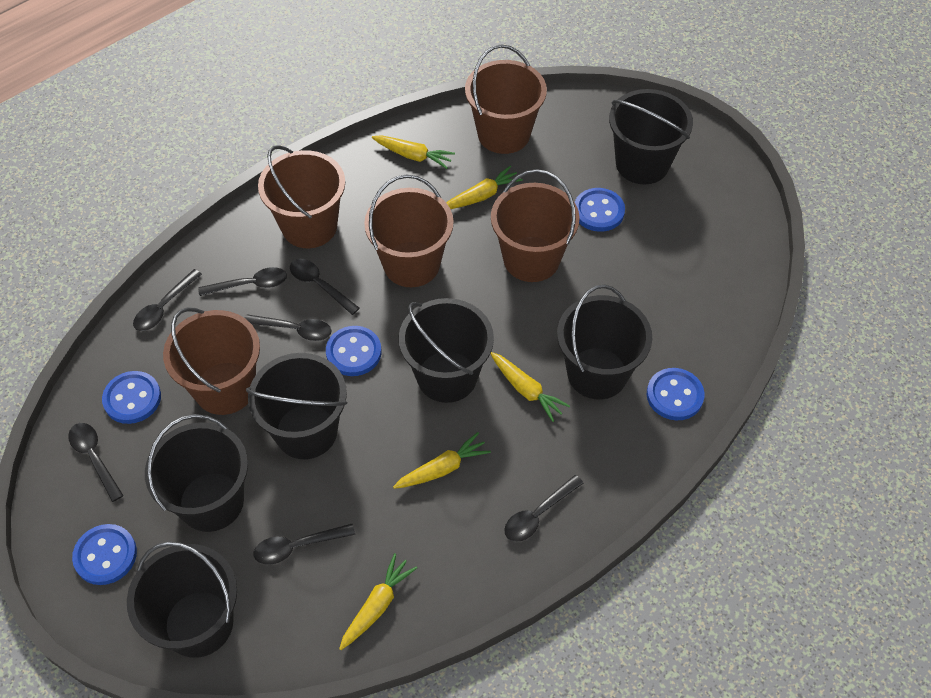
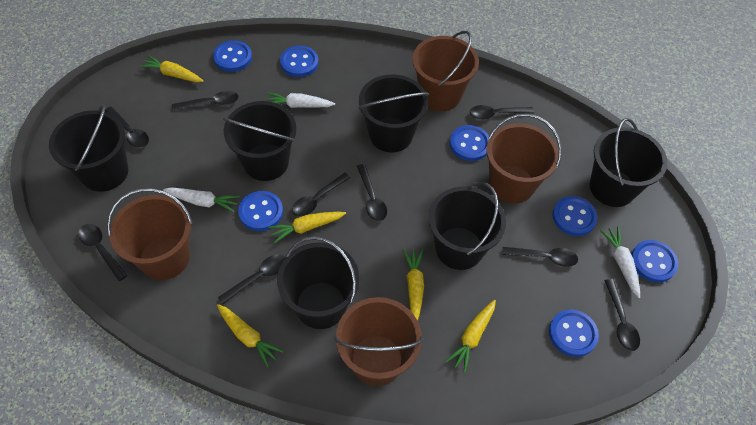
black spoon: [68,423,124,502] [133,269,202,331] [198,267,287,296] [245,314,331,341] [254,524,355,565] [290,259,360,315] [504,475,583,542] = 7 -> [78,224,128,281] [105,107,149,148] [172,91,239,110] [218,254,286,304] [292,173,350,217] [357,164,387,221] [470,105,534,120] [502,247,578,267] [604,279,640,351] = 9
blue button: [72,524,137,585] [102,371,161,424] [326,326,382,376] [575,188,625,232] [647,368,705,420] = 5 -> [213,40,252,72] [238,191,283,231] [280,46,318,77] [450,125,489,161] [549,309,599,357] [552,196,598,236] [631,240,678,283] = 7
brown bucket: [163,308,260,415] [258,145,345,248] [364,175,454,287] [465,44,547,154] [491,169,580,282] = 5 -> [107,188,193,280] [334,297,423,386] [412,31,479,111] [486,114,562,203] = 4
white carrot: none = 0 -> [163,188,240,212] [266,92,335,108] [600,227,640,298] = 3

